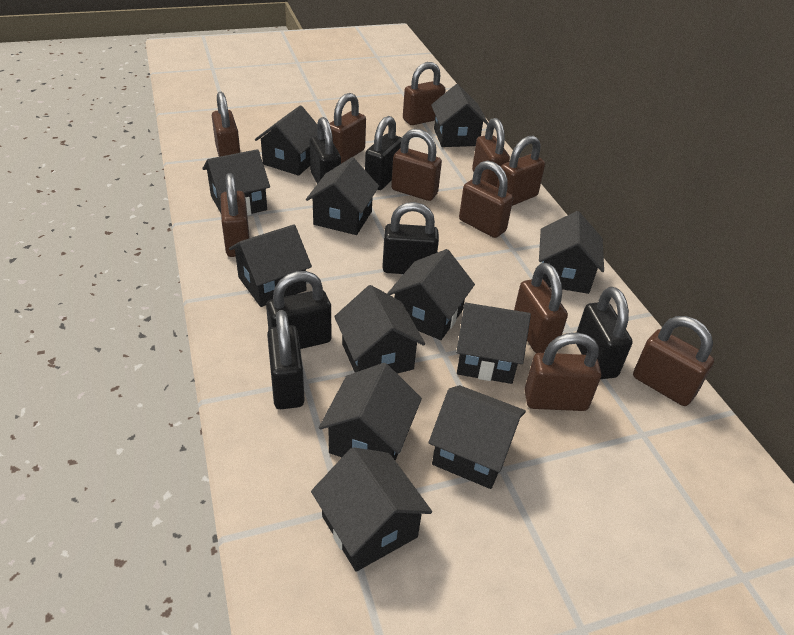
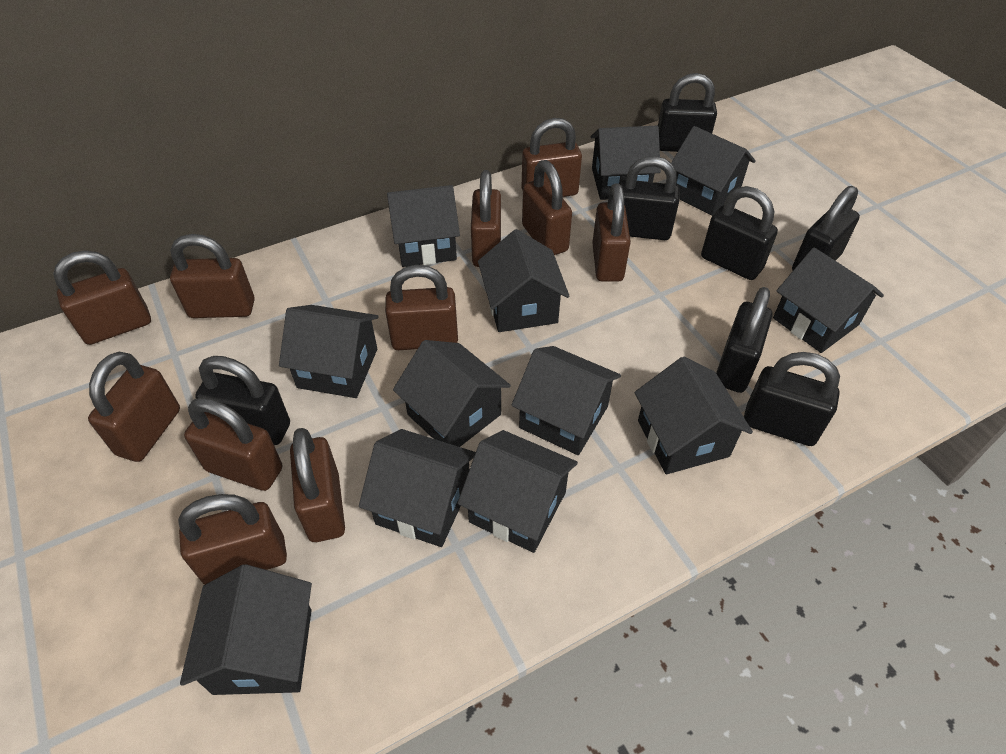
black padlock: [266,271,331,349] [267,310,305,409] [310,117,341,184] [365,116,402,190] [382,202,439,274] [577,287,633,379] = 6 -> [195,356,290,445] [620,156,680,240] [658,73,717,152] [701,186,778,280] [716,287,772,393] [744,352,840,446] [792,186,860,270] = 7

